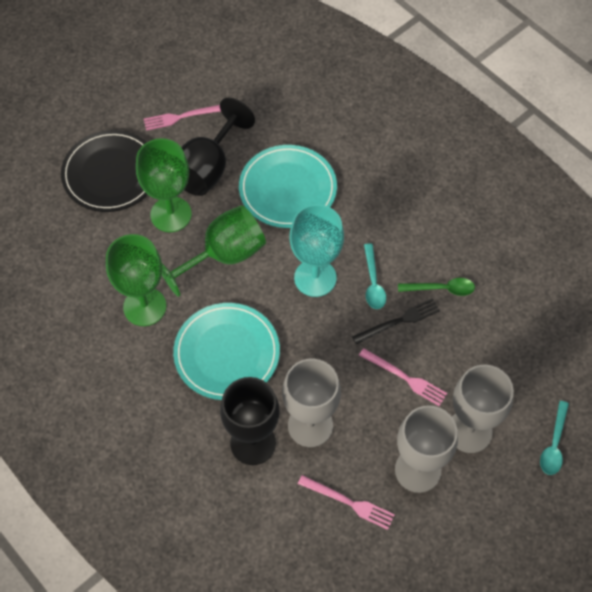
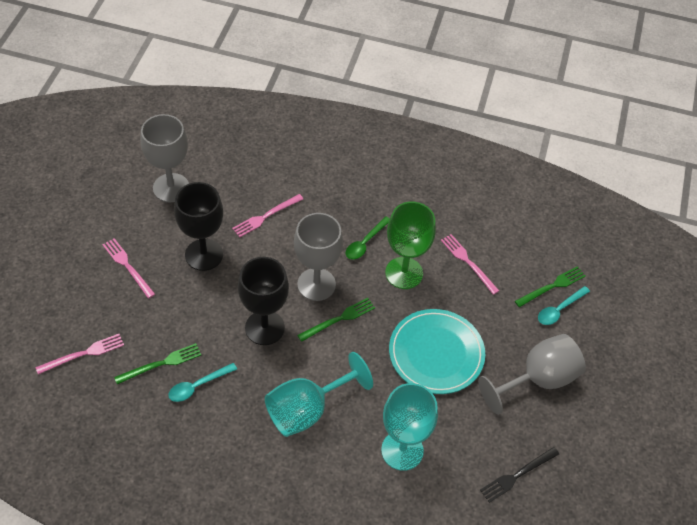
black plate: [61,130,148,212] = 1 -> none = 0
green fork: none = 0 -> [114,343,201,384] [297,298,375,342] [515,266,586,307] = 3
green goblet: [106,234,166,326] [136,138,192,232] [162,205,266,297] = 3 -> [385,202,436,289] = 1
pink fork: [144,105,221,131] [298,475,395,530] [359,348,447,406] = 3 -> [35,334,124,374] [102,238,155,299] [232,194,303,238] [441,234,499,295] = 4
turquoise goblet: [289,204,344,297] = 1 -> [265,352,373,437] [381,383,438,471] = 2
turquoise plate: [173,303,280,400] [239,145,337,228] = 2 -> [389,309,485,394] = 1

